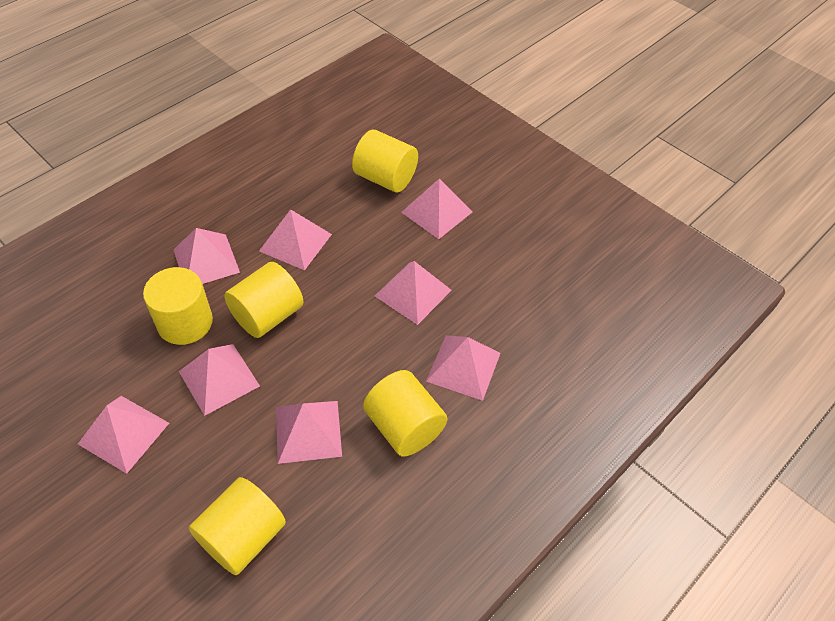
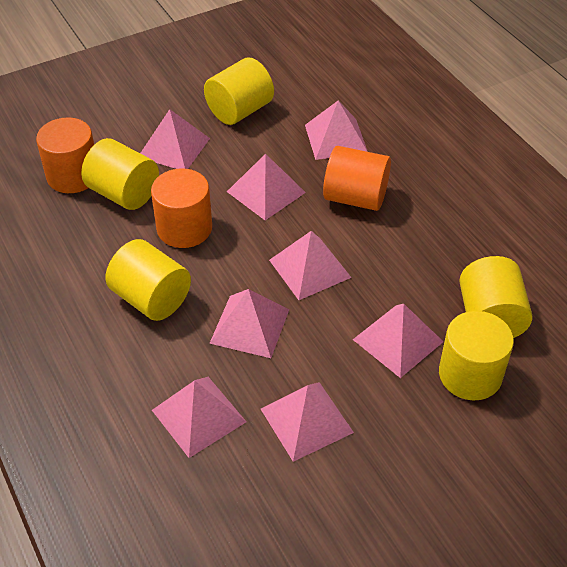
orange cylinder: none = 0 -> [36,118,94,193] [151,168,212,248] [323,146,391,211] = 3

